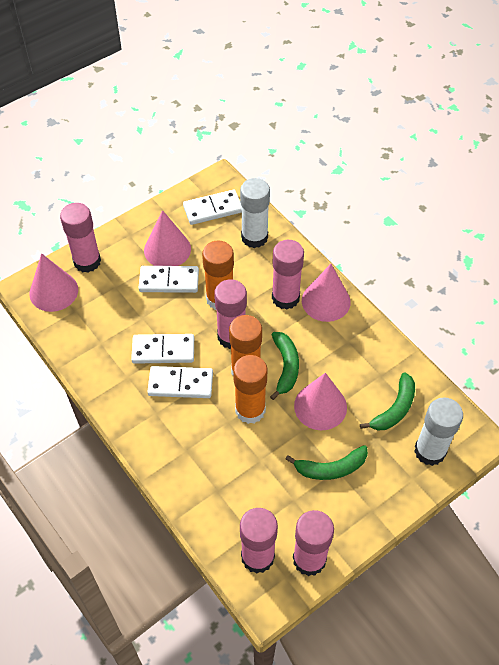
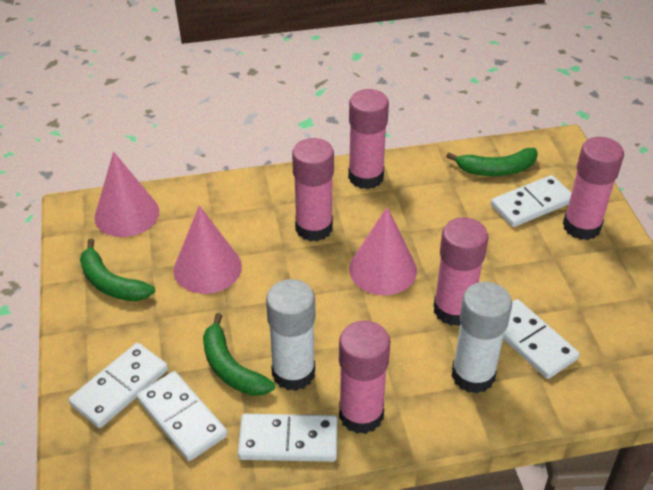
orange glue stick: [202,241,234,310] [229,315,262,379] [233,355,267,424] = 3 -> none = 0
pink cone: [29,253,78,312] [144,210,191,266] [294,373,347,430] [302,264,350,322] = 4 -> [95,152,159,237] [174,205,242,294] [349,207,417,295] = 3
white domino: [131,334,194,364] [138,266,199,293] [147,366,213,398] [183,190,242,225] = 4 -> [69,343,168,428] [137,371,228,461] [238,414,338,462] [491,175,571,227] [503,299,580,379] = 5

